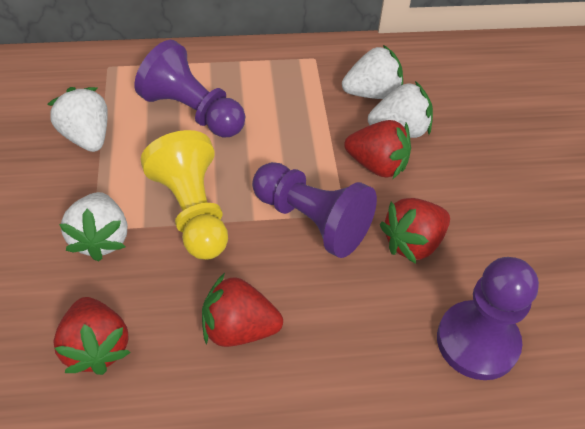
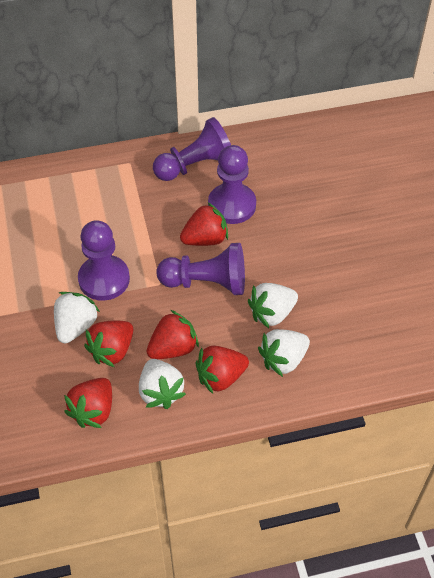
purple pawn: [134,40,245,138] [252,162,377,258] [437,257,539,380] = 3 -> [78,220,130,301] [153,117,231,181] [156,243,245,295] [208,145,256,224] = 4
red strawberry: [53,297,131,375] [202,273,283,347] [344,120,411,179] [380,198,450,264] = 4 -> [64,378,112,428] [84,321,133,367] [146,310,199,359] [180,203,228,246] [196,346,249,394] = 5
yellow pawn: [140,130,228,260] = 1 -> none = 0

